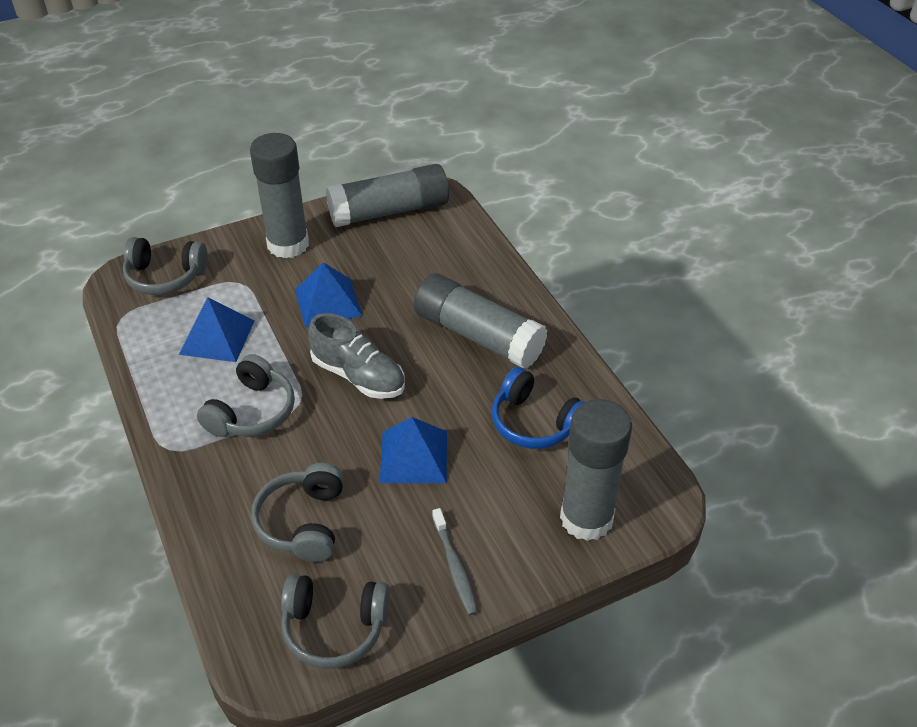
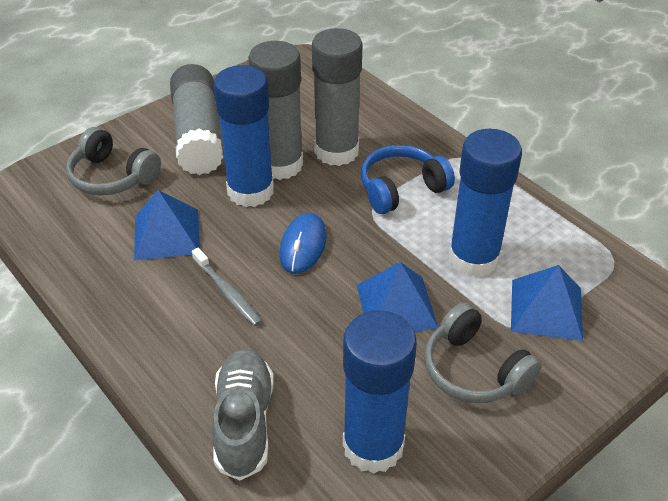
blue glue stick: none = 0 -> [214,65,274,207] [343,310,417,474] [449,129,522,277] = 3
blue mouse: none = 0 -> [279,213,326,274] = 1
grey glue stick: [250,133,309,259] [326,164,449,227] [414,273,547,368] [560,399,632,541] = 4 -> [170,64,224,175] [248,41,303,180] [312,28,362,166] = 3
grey headphones: [123,237,208,295] [197,354,295,437] [251,463,344,562] [281,574,390,669] = 4 -> [66,127,161,196] [424,303,541,403] = 2

